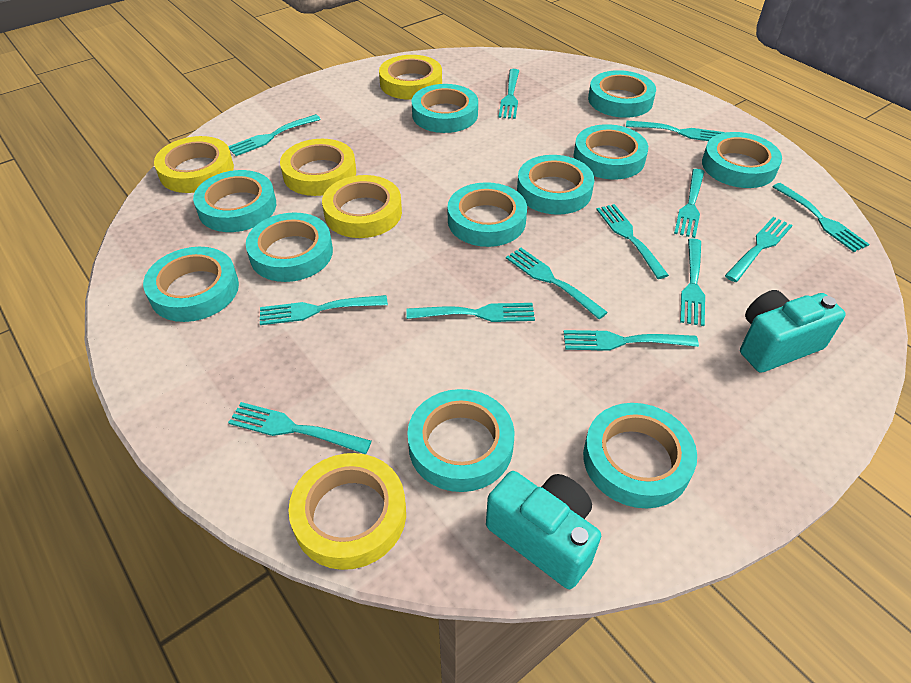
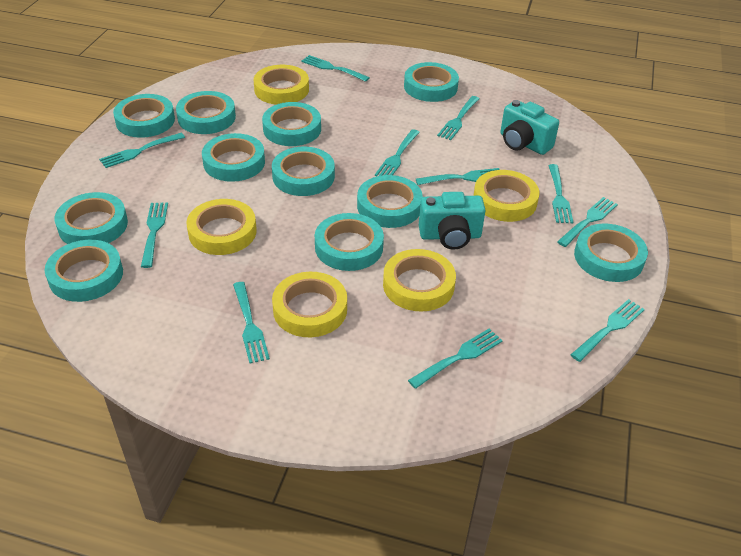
turquoise fork: [228,114,321,156] [228,402,372,454] [260,295,388,325] [406,303,535,322] [498,69,519,119] [506,248,608,319] [564,330,699,351] [596,204,669,279] [626,121,725,141] [674,169,704,238] [680,238,705,326] [725,217,793,282] [773,183,870,252] = 13 -> [99,133,185,168] [141,203,168,268] [233,282,270,363] [301,55,370,82] [375,129,420,176] [408,329,503,389] [416,168,500,185] [437,96,480,140] [548,164,573,223] [557,197,618,247] [571,299,645,362] = 11

